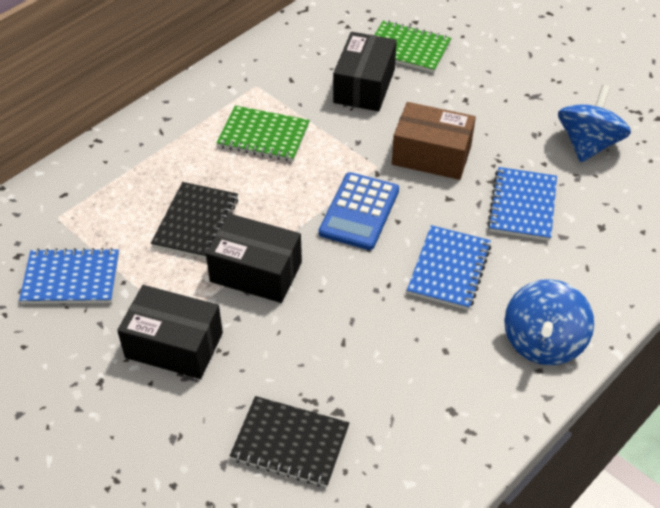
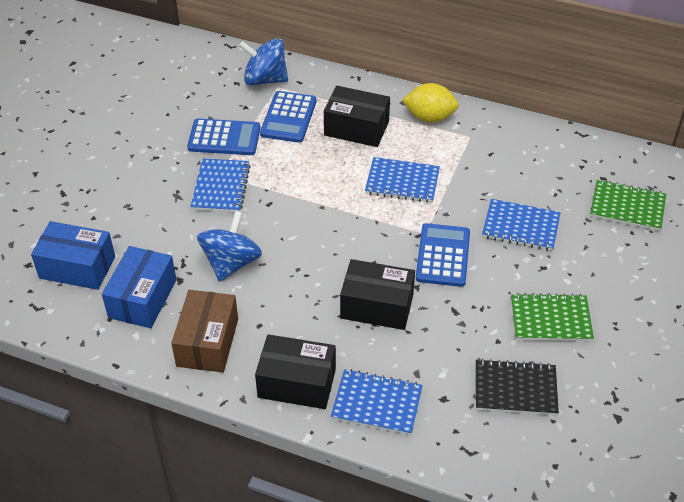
black notebook: [151,182,238,259] [230,396,349,487] = 2 -> [476,359,559,416] = 1
blue box: none = 0 -> [31,221,115,290] [102,246,176,328] = 2
blue calculator: [319,172,399,250] = 1 -> [187,118,261,155] [260,91,317,143] [416,223,470,287] = 3
blue notebook: [19,248,119,304] [407,225,491,310] [487,167,557,241] = 3 -> [191,158,251,212] [331,369,423,435] [365,157,440,203] [482,199,561,251] = 4
yellow lemon: none = 0 -> [402,83,459,122] = 1

